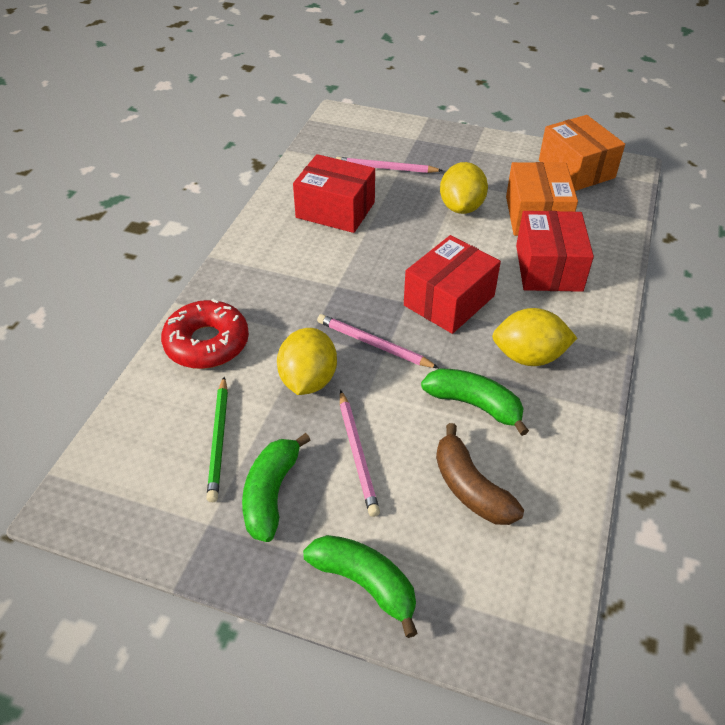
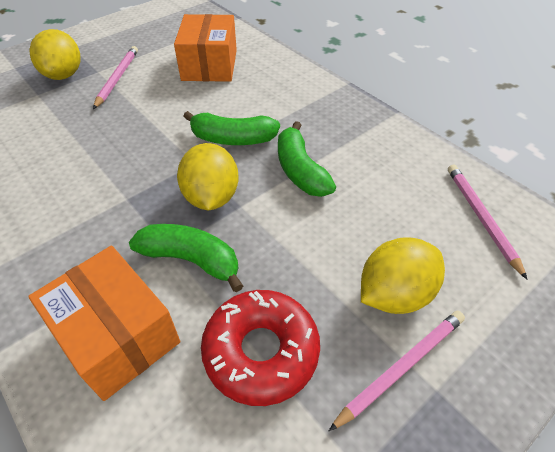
brown banana: [436,423,524,525] = 1 -> none = 0
green pencil: [206,377,228,502] = 1 -> none = 0
red box: [293,154,375,233] [404,235,501,334] [516,211,594,292] = 3 -> none = 0

